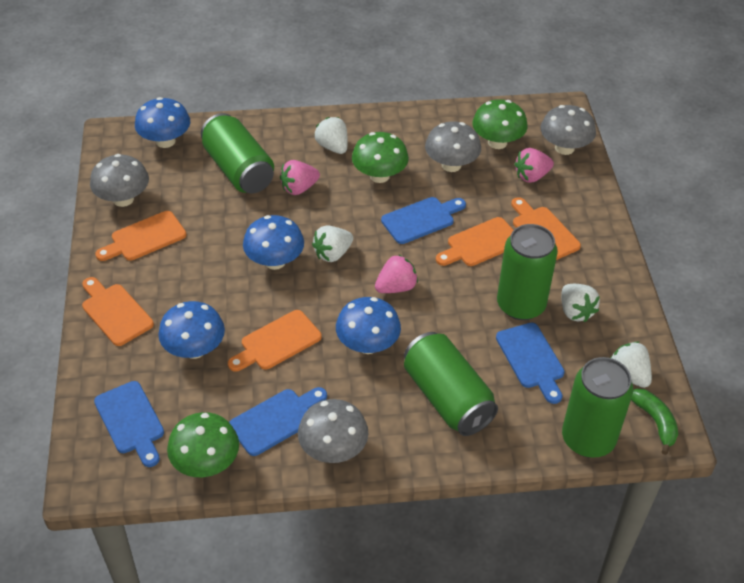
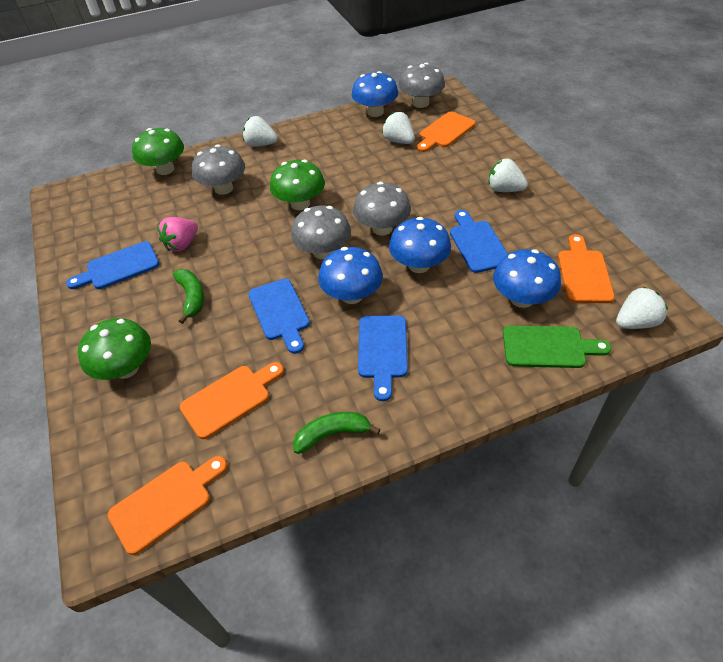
green banana: [631,388,678,455] = 1 -> [173,269,204,324] [293,412,380,454] = 2
green can: [201,113,274,193] [404,332,498,436] [497,224,558,320] [562,357,633,458] = 4 -> none = 0
green cutting board: none = 0 -> [503,326,611,368] = 1
orange cutting board: [82,277,154,346] [95,211,186,261] [228,310,322,372] [436,217,513,266] [511,197,581,260] = 5 -> [108,456,227,555] [180,362,284,439] [417,111,476,152] [558,234,615,303] = 4
pink strawberry: [280,160,320,195] [375,254,418,293] [514,148,554,183] = 3 -> [157,217,198,252] = 1

